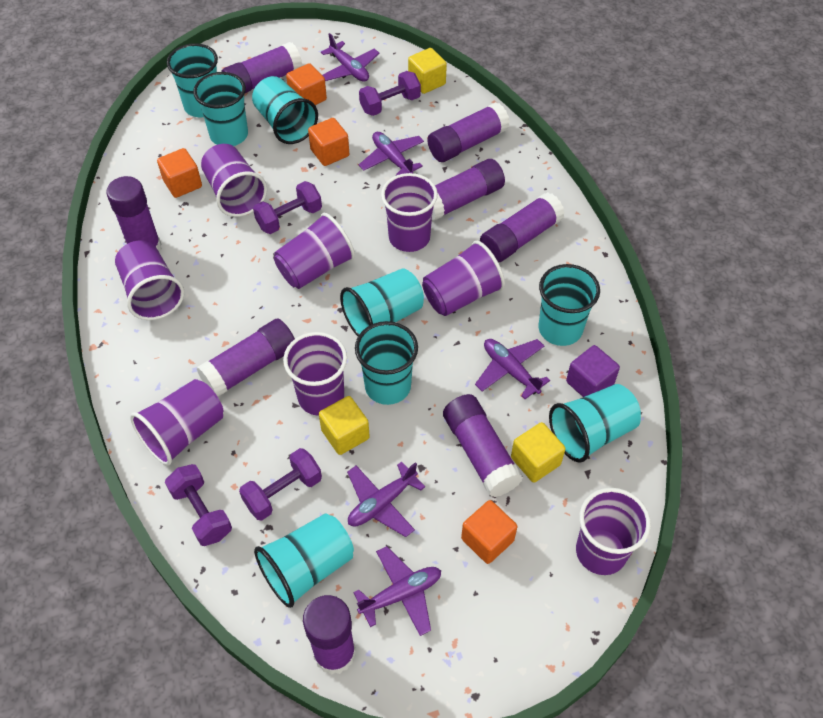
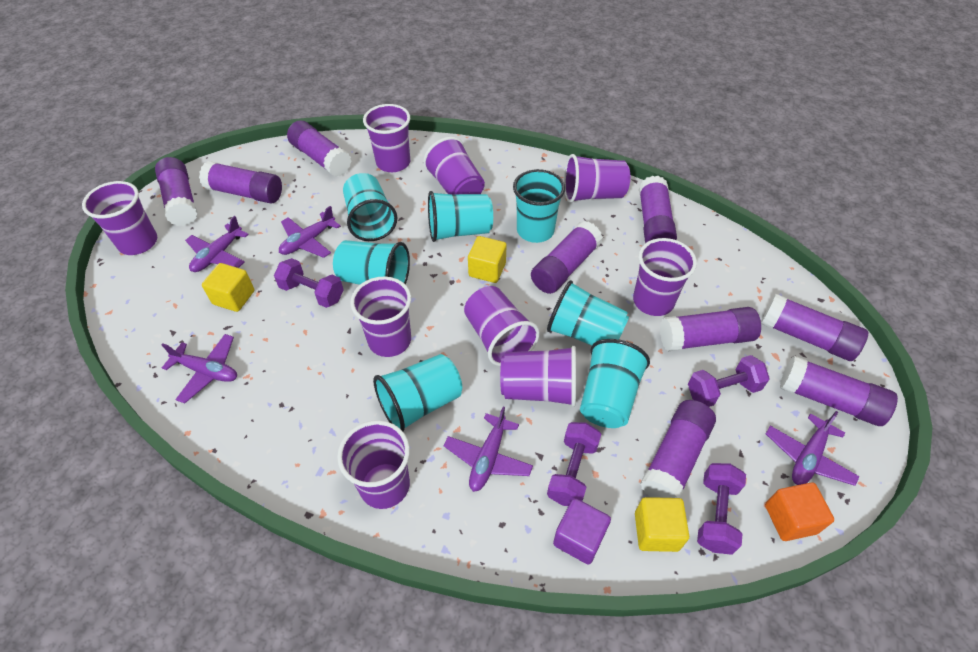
orange cube: [157,148,202,198] [286,63,327,105] [308,118,349,166] [461,500,517,564] = 4 -> [765,482,834,541] = 1
purple cup: [115,240,184,320] [130,379,223,465] [201,144,267,217] [274,213,355,289] [283,332,347,416] [381,173,438,252] [422,241,505,316] [576,488,651,575] = 8 -> [82,181,157,255] [337,420,410,509] [350,277,411,357] [363,104,410,172] [423,137,485,194] [464,286,540,366] [500,346,576,407] [564,154,630,203] [633,238,697,316] = 9
purple glue stick: [106,176,162,251] [197,319,295,397] [221,42,302,93] [303,595,356,675] [428,102,510,162] [432,159,505,221] [443,394,523,497] [480,192,565,263] = 8 -> [155,157,198,226] [199,161,282,204] [287,120,351,177] [531,221,603,294] [639,176,677,243] [640,400,716,498] [660,307,761,351] [761,294,868,361] [780,356,898,426] = 9
turquoise cup: [167,43,218,117] [193,72,248,146] [252,76,318,144] [254,513,354,608] [340,268,424,336] [355,321,418,405] [539,264,600,346] [549,384,641,463] = 8 -> [333,240,410,285] [343,173,397,241] [373,354,462,432] [428,191,493,242] [513,169,565,243] [547,280,629,345] [580,339,650,428] = 7

